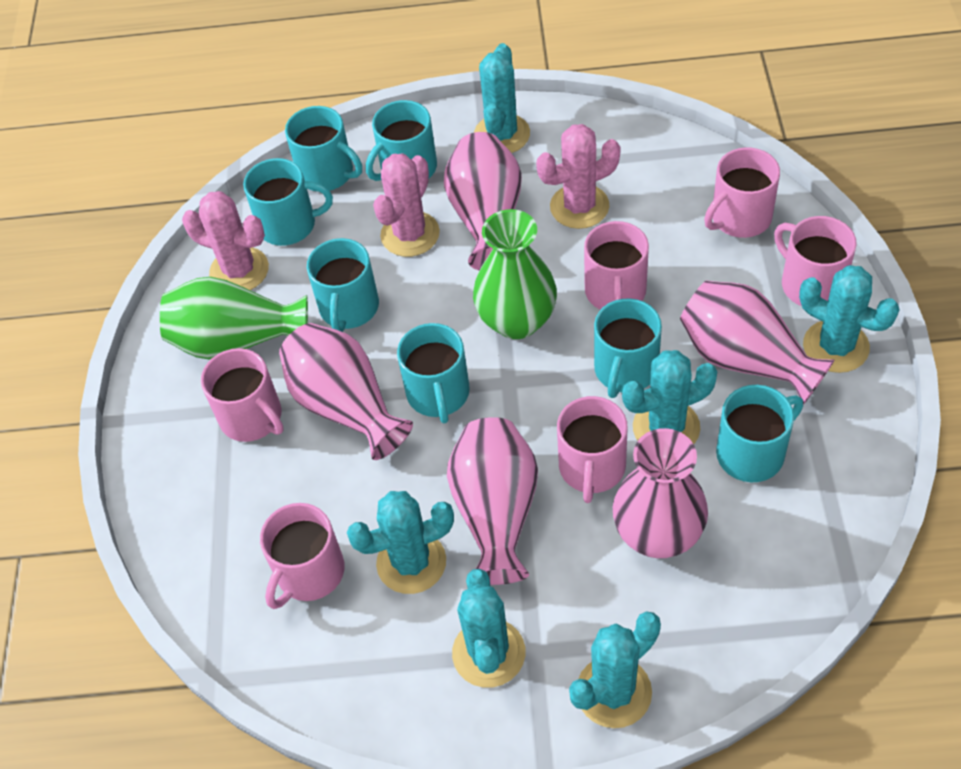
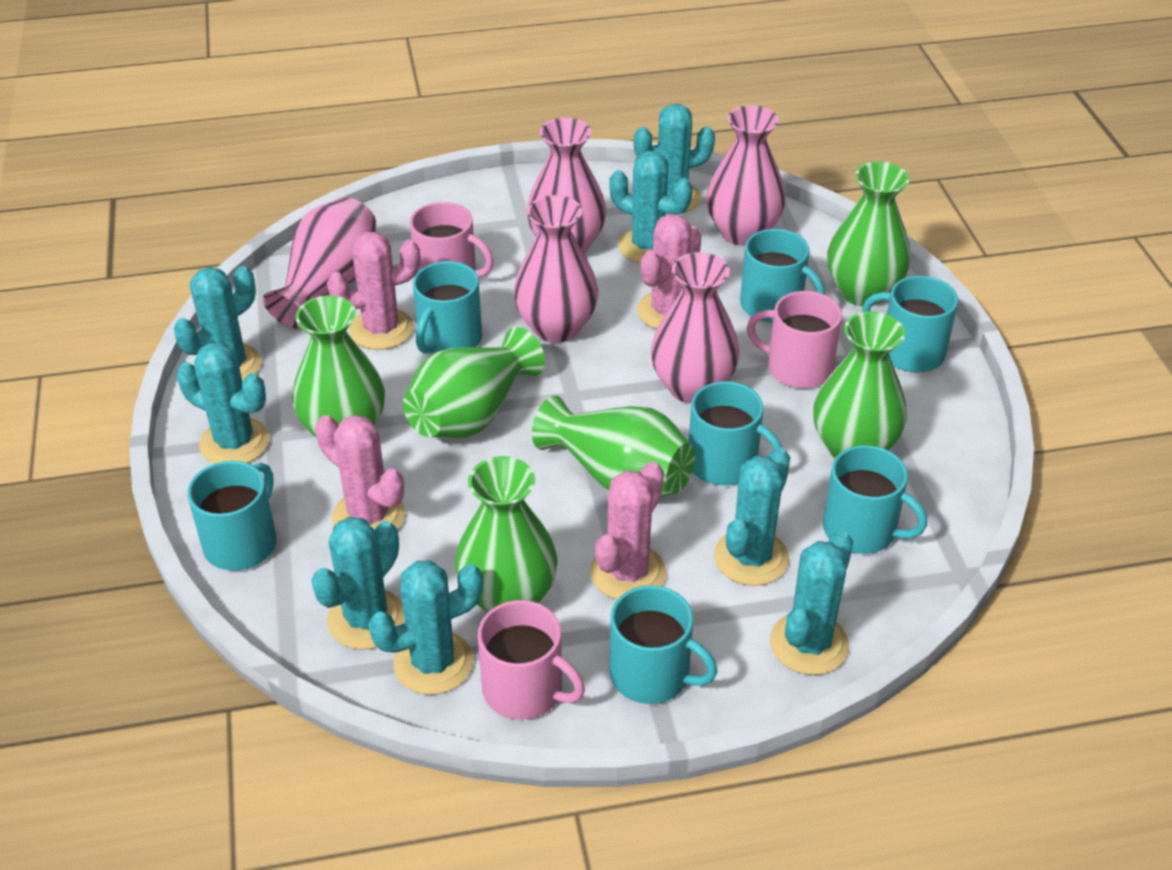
green vase: [160,277,308,359] [473,209,557,339] = 2 -> [292,295,385,437] [403,327,545,439] [455,456,558,612] [532,396,695,497] [813,311,907,459] [827,161,911,306] = 6
pink cactus: [182,191,269,290] [373,154,440,257] [536,124,621,229] = 3 -> [315,415,405,530] [327,232,420,350] [590,462,666,600] [637,214,702,329] = 4
pink mug: [201,348,284,442] [260,503,345,609] [557,396,628,503] [584,221,649,310] [704,147,780,238] [774,216,857,306] = 6 -> [410,202,494,278] [478,600,585,720] [747,291,842,389] = 3
turquoise cactus: [347,491,454,594] [452,569,525,688] [474,43,530,153] [569,611,661,728] [622,350,718,444] [799,265,900,373] = 6 -> [174,266,262,382] [177,342,269,464] [311,516,405,650] [368,560,483,695] [609,151,692,264] [634,104,715,214] [714,447,790,586] [770,530,853,675] = 8

